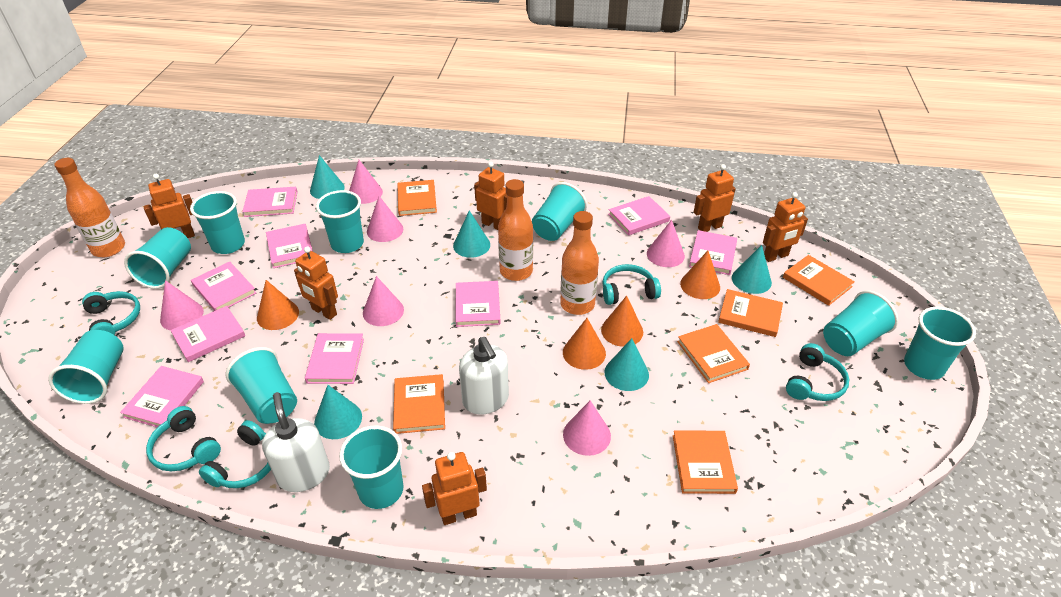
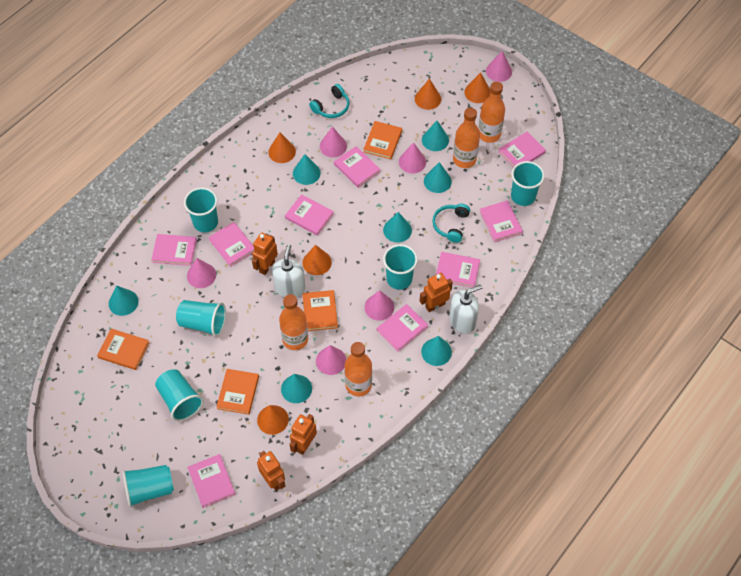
orange book: [393,374,445,434] [397,180,437,216] [673,431,738,494] [677,324,750,383] [718,289,783,337] [783,255,855,306] = 6 -> [97,328,150,370] [216,369,259,415] [302,290,338,331] [363,121,402,159] = 4
orange bottle: [55,158,125,257] [498,179,533,281] [560,211,599,315] = 3 -> [279,294,308,350] [345,342,372,396] [453,108,480,168] [478,82,505,143] = 4
orange cone: [257,280,299,330] [563,318,606,370] [601,296,643,347] [680,251,720,299] = 4 -> [257,405,289,435] [268,132,296,163] [303,245,332,275] [415,79,441,110] [465,72,490,103] = 5
orange robot: [143,174,195,238] [294,247,338,320] [422,452,487,525] [474,162,507,230] [694,164,736,232] [763,192,808,262] = 6 -> [252,233,278,275] [257,451,285,491] [289,414,317,455] [420,273,453,312] = 4
turquoise cone: [310,155,345,199] [314,385,362,439] [453,210,490,258] [604,338,649,391] [732,245,772,294] = 5 -> [109,285,139,316] [281,374,312,403] [293,154,321,185] [383,212,412,243] [421,336,452,366] [422,121,449,151] [424,162,452,193] = 7
turquoise cup: [48,330,124,404] [124,227,191,289] [190,191,245,254] [225,347,297,424] [316,190,364,253] [339,425,404,509] [532,182,587,241] [823,291,898,356] [904,307,976,380] = 9 -> [122,465,174,507] [155,369,203,421] [176,300,226,337] [184,187,218,232] [383,244,418,290] [511,161,545,206] = 6
turquoise headphones: [82,291,140,335] [146,406,221,471] [199,420,271,488] [602,264,661,305] [786,343,849,401] = 5 -> [309,84,350,118] [432,204,470,243] = 2

